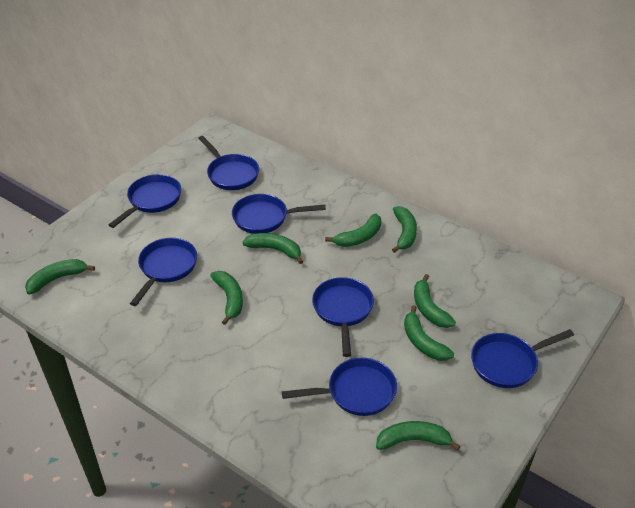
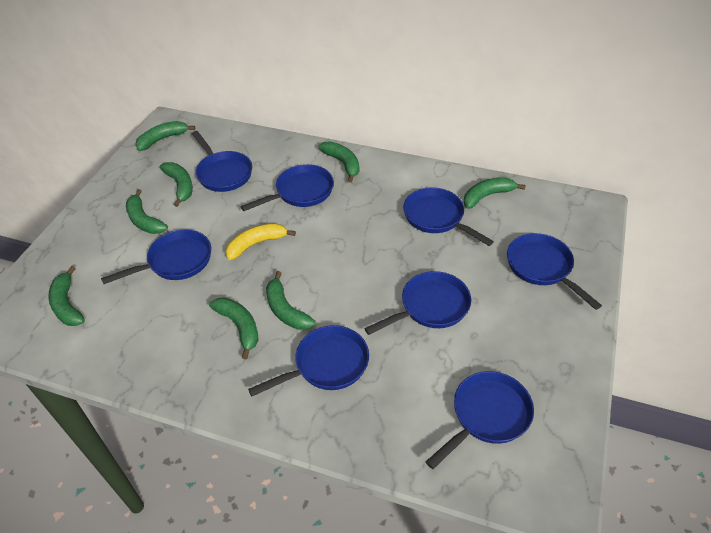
blue pan: [109,174,181,228] [130,238,197,306] [198,136,259,190] [232,194,326,234] [282,358,397,416] [312,277,374,357] [471,329,574,388] = 7 -> [101,230,211,284] [192,131,252,192] [241,164,334,211] [248,325,369,396] [364,271,471,335] [403,187,494,246] [426,371,534,469] [507,233,602,310] = 8
yellow banana: none = 0 -> [226,223,296,260] = 1

